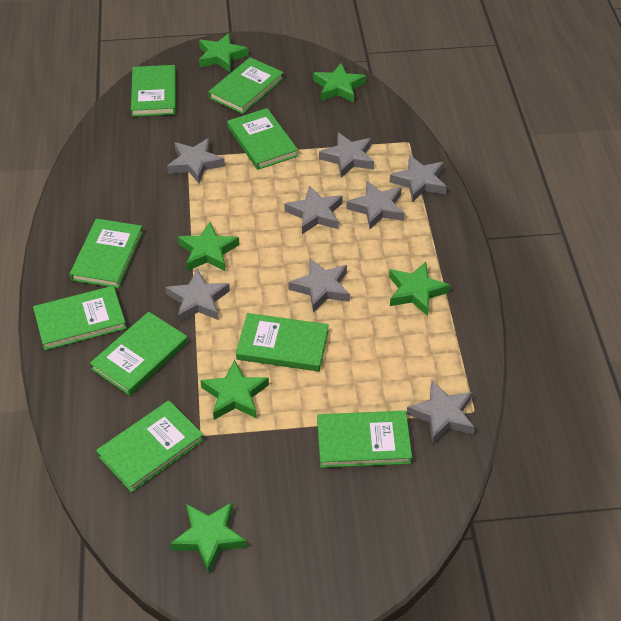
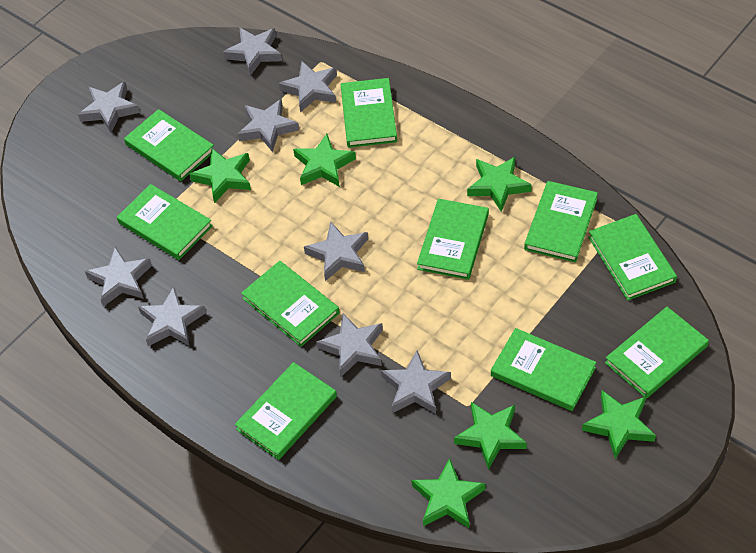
green book: [33,286,127,350] [70,219,143,288] [90,312,188,396] [96,400,204,493] [131,65,176,117] [208,57,284,114] [227,108,298,170] [236,313,329,371] [317,411,412,468] = 9 -> [117,184,213,260] [124,109,214,181] [235,362,337,460] [241,261,340,347] [341,78,397,148] [417,199,489,280] [491,328,597,411] [524,181,598,263] [588,214,677,300] [605,307,709,398] = 10
grey star: [166,269,230,322] [167,138,225,183] [284,185,343,234] [288,259,350,313] [319,132,374,178] [346,181,405,229] [390,155,447,202] [407,381,475,444] = 8 -> [78,82,140,133] [85,247,152,307] [138,287,206,346] [223,27,282,76] [238,99,299,152] [279,61,337,112] [304,221,368,281] [316,313,383,377] [381,350,451,414] = 9

